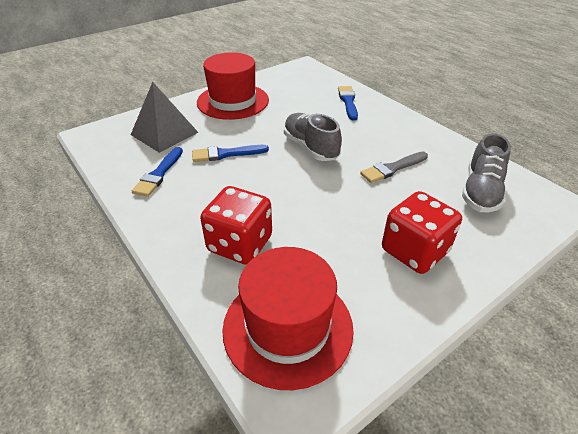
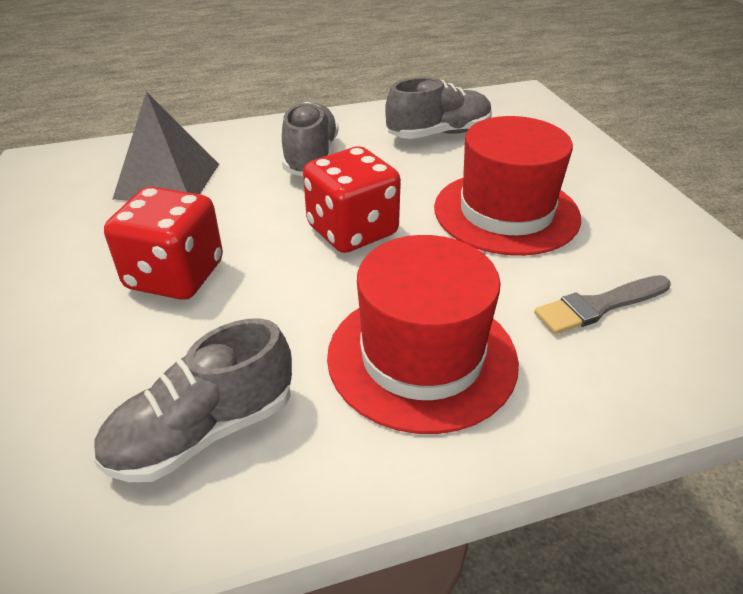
blue brush: [132,147,183,197] [192,145,269,162] [338,86,358,121] = 3 -> none = 0
grey shoe: [284,113,342,161] [462,133,511,212] = 2 -> [93,318,292,482] [282,102,339,176] [385,77,492,139] = 3

